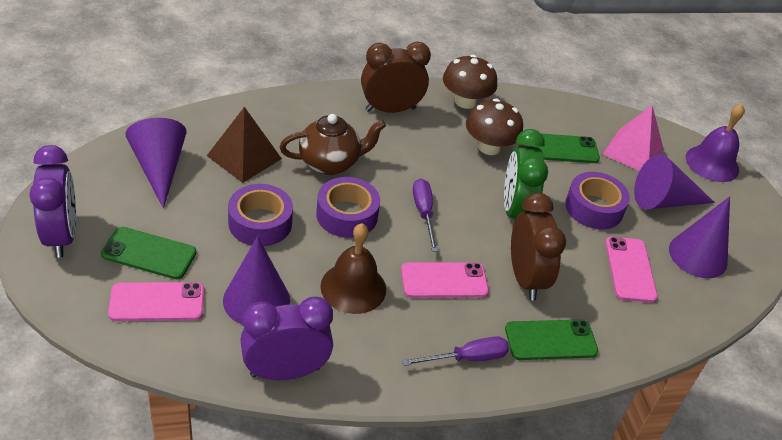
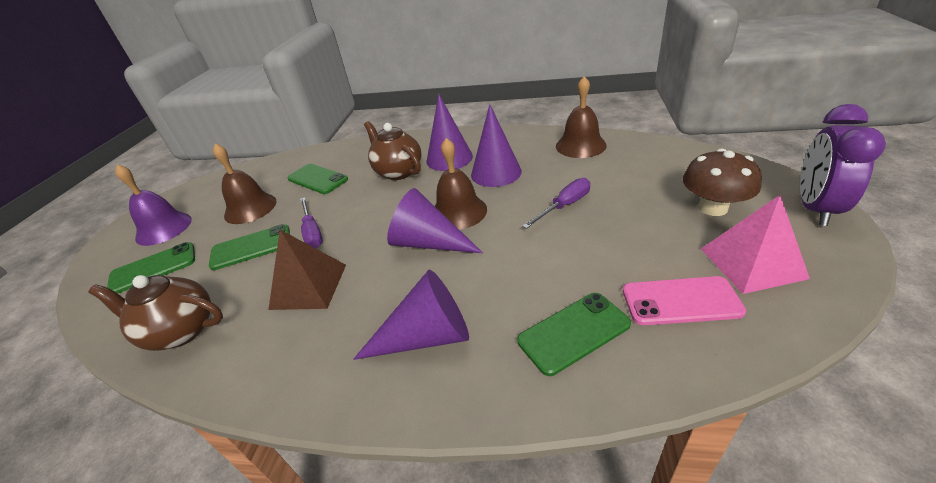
brown bell: [320,223,386,314] = 1 -> [213,143,277,224] [435,138,487,230] [556,76,607,158] = 3
brown clock: [361,42,431,113] [511,193,566,300] = 2 -> none = 0
brown mushroom: [443,55,497,109] [466,99,523,155] = 2 -> [683,149,762,216] = 1
brown teapot: [279,114,386,175] = 1 -> [89,275,223,351] [364,121,422,180] = 2
green clock: [504,129,548,219] = 1 -> none = 0
green phone: [101,227,196,279] [505,320,598,360] [527,133,600,163] = 3 -> [107,242,195,293] [209,224,290,270] [287,164,348,194] [517,293,631,376] = 4
pink phone: [108,282,204,321] [401,263,489,298] [605,237,658,303] = 3 -> [623,276,746,325] = 1
purple clock: [29,145,76,258] [240,297,333,380] = 2 -> [800,104,886,226] = 1
purple tape: [228,184,293,246] [316,177,380,238] [565,172,630,229] = 3 -> none = 0

